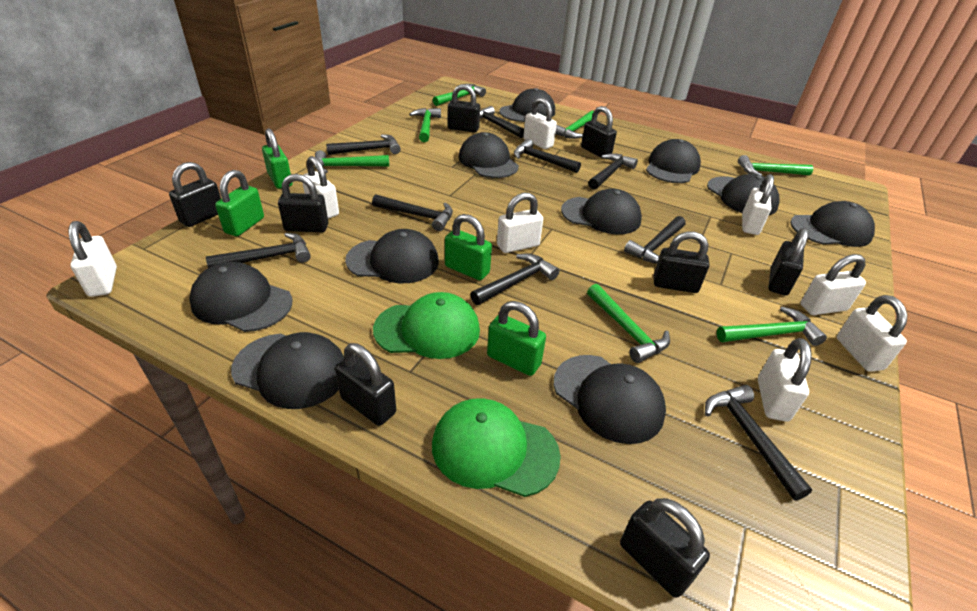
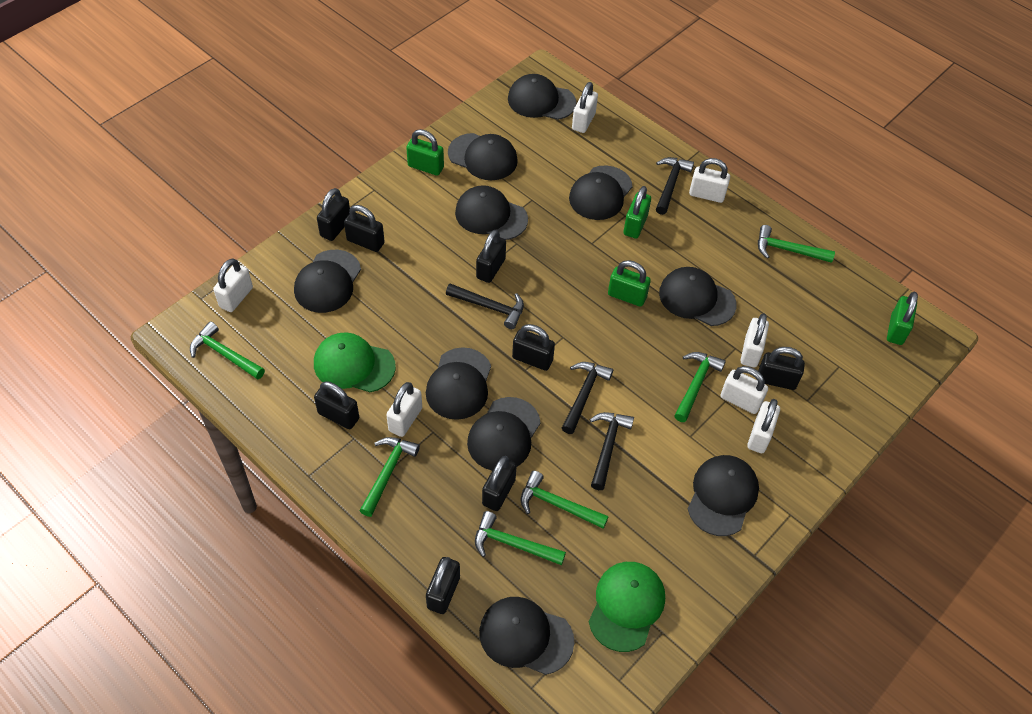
black hammer: [206,233,311,268] [326,134,401,155] [372,194,453,231] [470,253,560,305] [480,106,524,138] [514,139,581,173] [588,153,638,189] [624,216,686,263] [705,385,813,500] = 9 -> [446,283,524,329] [562,362,613,434] [590,412,634,490] [656,157,694,215] = 4
green hammer: [315,150,389,173] [409,108,441,142] [433,84,486,106] [555,110,594,139] [587,284,670,363] [717,306,827,346] [738,155,813,176] = 7 -> [190,321,265,380] [359,437,420,517] [475,511,566,565] [521,471,609,529] [674,352,726,422] [758,225,835,263] = 6
white padlock: [68,221,117,297] [303,156,339,219] [497,193,543,253] [523,98,557,149] [742,174,774,235] [758,338,812,422] [800,254,866,315] [837,295,907,372] = 8 -> [213,258,253,312] [386,382,422,437] [572,82,598,133] [689,158,730,203] [721,366,768,414] [740,313,769,367] [747,399,780,453] = 7

